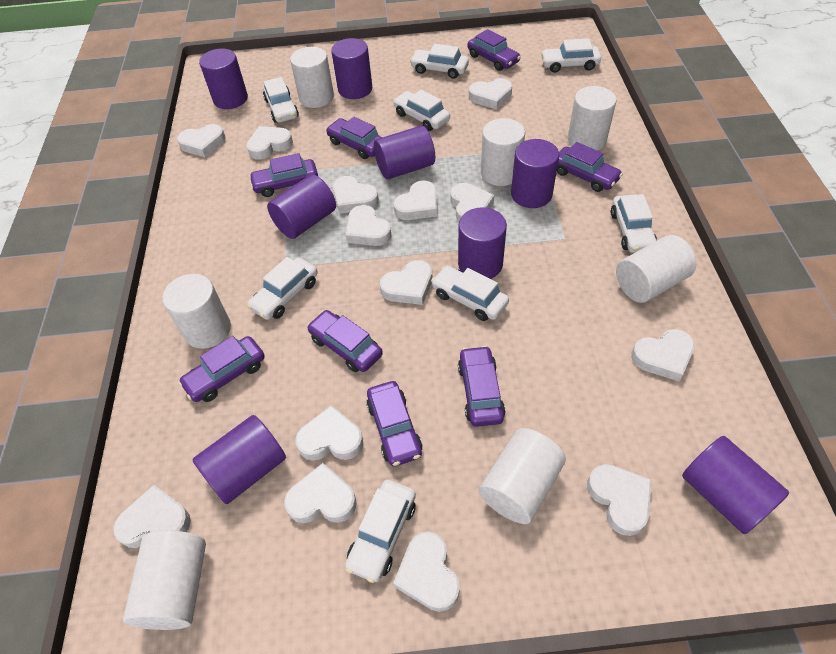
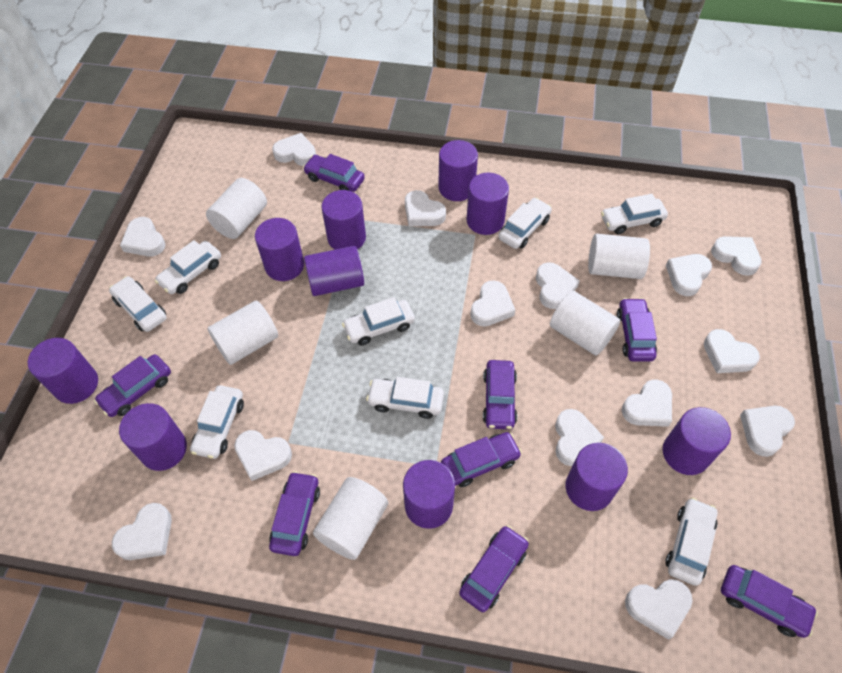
purple cylinder: [192,415,286,504] [199,49,248,109] [267,174,336,239] [331,38,372,99] [374,125,435,179] [458,207,507,279] [511,139,559,208] [682,436,789,534] = 8 -> [28,338,98,404] [119,403,187,471] [255,218,304,281] [304,246,364,296] [322,190,366,250] [403,460,455,529] [438,140,478,201] [466,173,509,235] [566,443,628,511] [663,407,731,475] = 10
white cylinder: [123,530,206,630] [162,274,231,349] [290,47,334,108] [479,428,566,524] [481,118,525,186] [568,86,617,151] [616,235,696,303] = 7 -> [206,178,267,239] [207,301,278,365] [313,477,388,560] [550,291,620,355] [588,234,650,279] = 5

